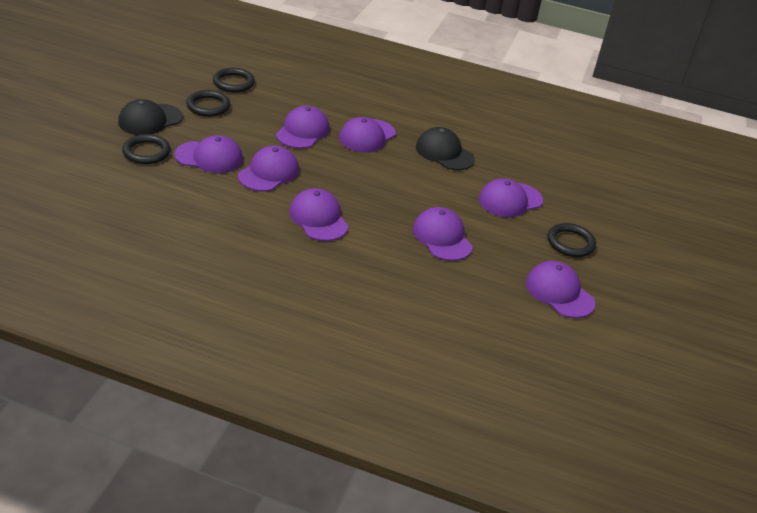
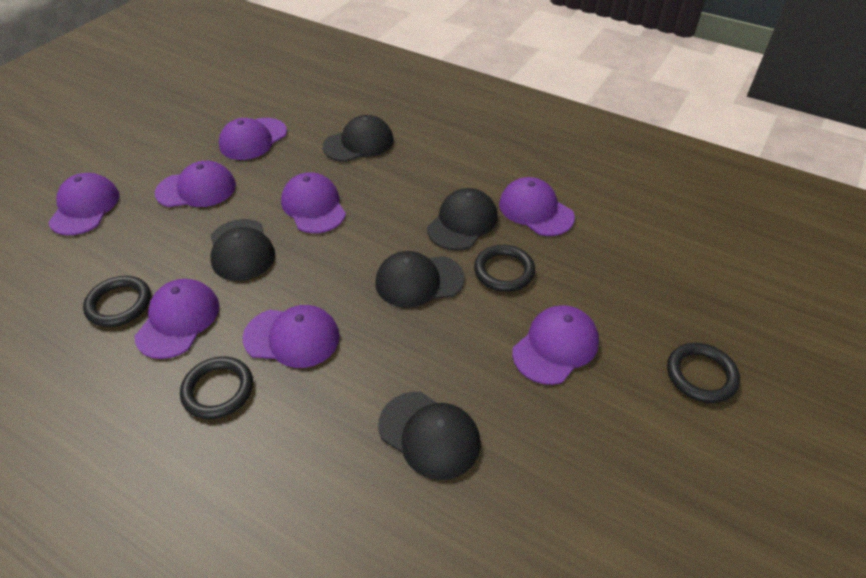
black cap: [118,99,183,135] [416,127,475,170] = 2 -> [210,219,275,281] [323,115,394,162] [375,251,465,307] [378,392,481,480] [427,188,498,250] = 5

